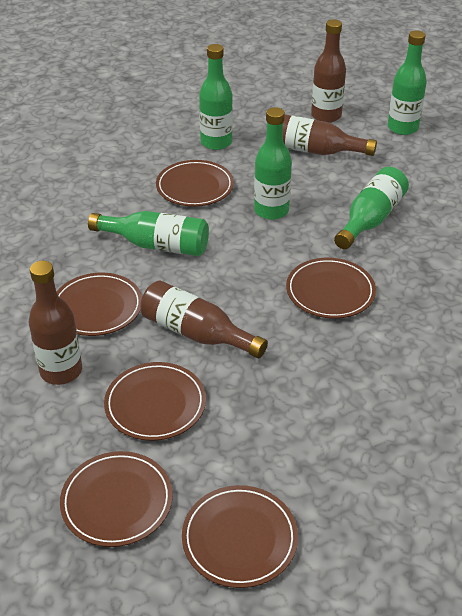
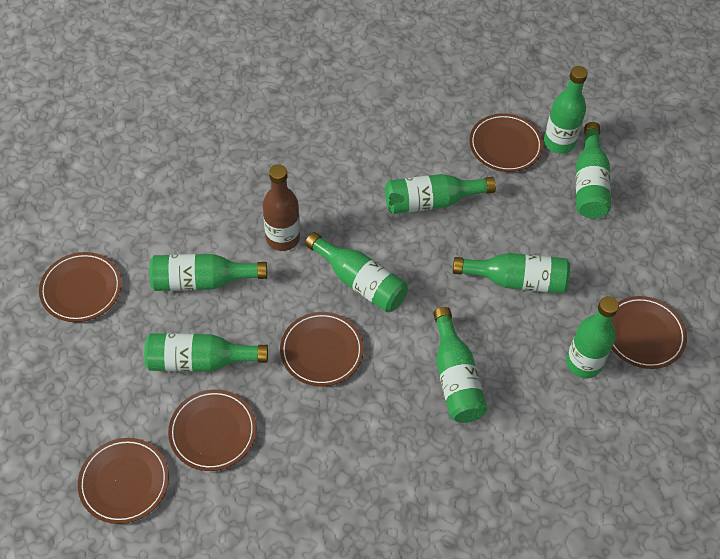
brown bottle: [29,261,82,385] [140,280,268,358] [283,114,377,156] [311,19,346,123] = 4 -> [263,164,300,251] = 1
green bottle: [88,211,209,256] [199,44,233,150] [254,107,292,220] [334,167,409,249] [388,31,427,135] = 5 -> [144,333,268,372] [149,254,267,291] [305,232,408,312] [385,174,496,214] [433,307,487,423] [453,253,570,294] [544,66,588,154] [566,296,619,378] [576,122,611,218] = 9

